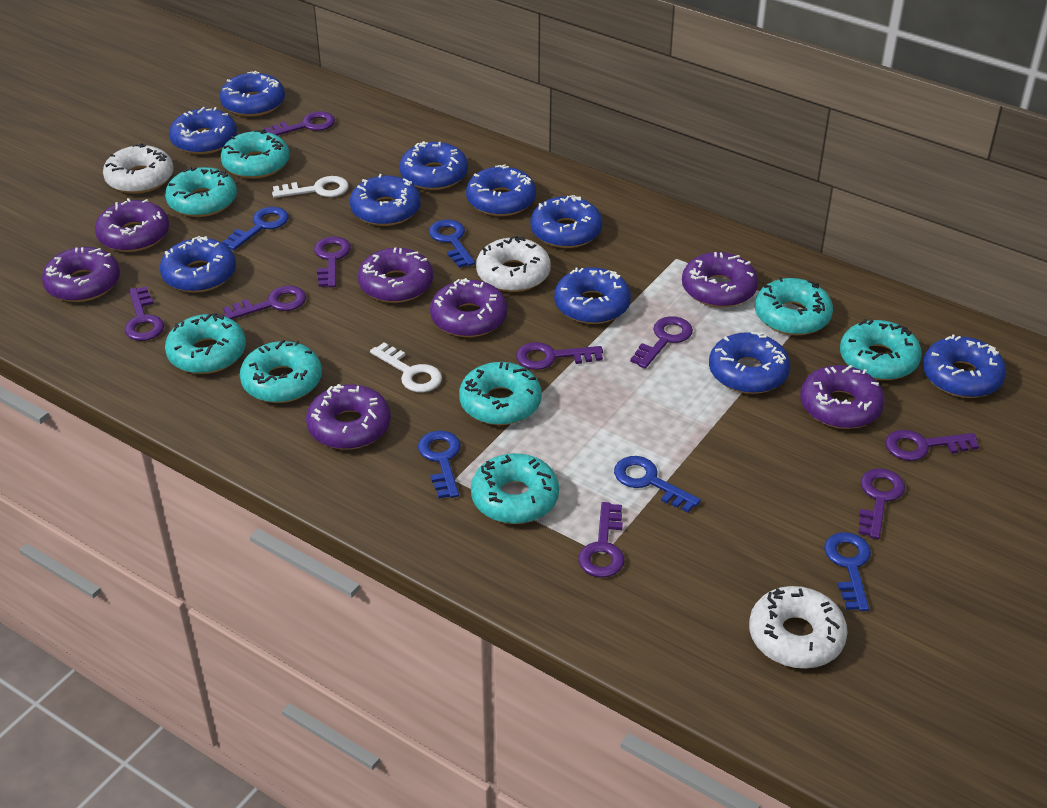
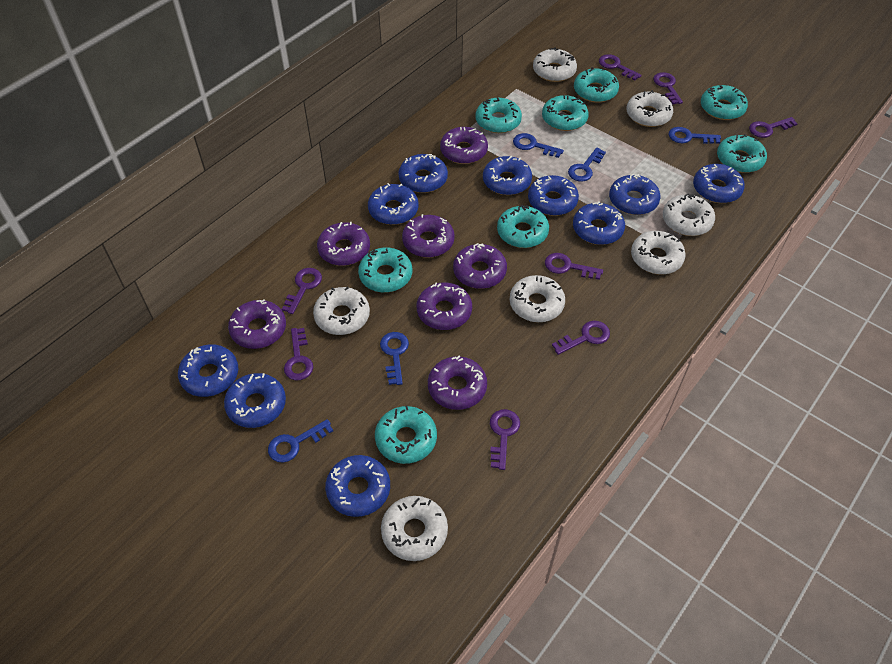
purple key: [124,286,164,341] [223,286,306,319] [264,111,335,135] [314,236,351,287] [516,342,603,370] [578,502,624,578] [630,316,693,369] [858,468,905,539] [885,430,979,461] = 9 -> [282,268,322,314] [284,328,314,380] [490,409,520,470] [545,253,603,280] [552,321,610,355] [599,54,642,81] [653,72,683,104] [749,117,798,138] = 8
white donut: [103,143,174,194] [476,236,551,292] [749,586,848,669] = 3 -> [313,287,370,335] [381,496,448,561] [510,275,565,322] [533,48,577,82] [626,90,673,127] [631,231,686,274] [663,193,715,236] = 7
white key: [272,176,349,198] [370,343,442,392] = 2 -> none = 0

